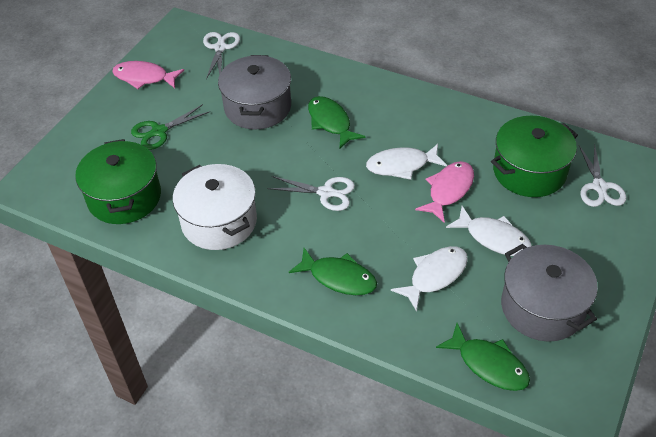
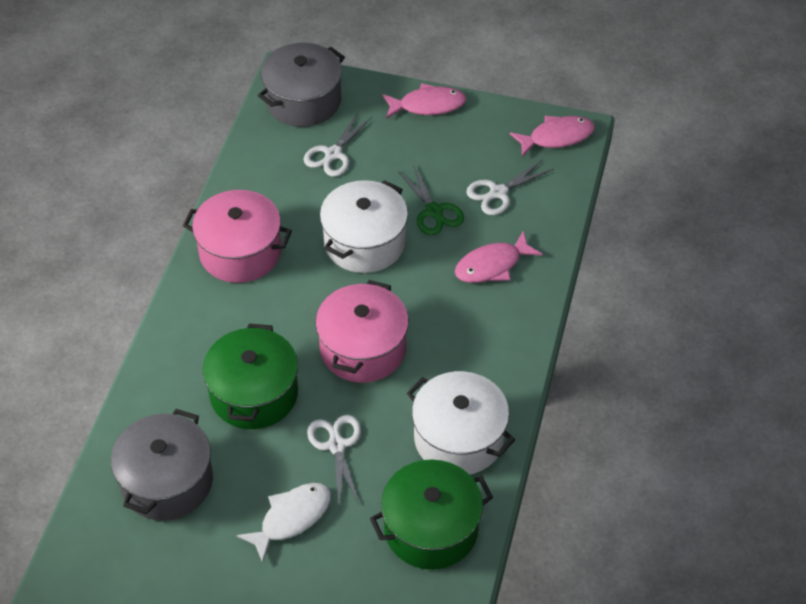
green fish: [289,248,377,295] [308,96,365,148] [436,323,530,391] = 3 -> none = 0
pink fish: [112,61,184,89] [415,161,474,223] = 2 -> [382,83,466,119] [455,231,543,283] [510,116,595,157] = 3
pink pot: none = 0 -> [183,190,292,283] [315,280,409,383] = 2
white fish: [366,144,447,180] [391,246,468,312] [446,206,532,256] = 3 -> [236,483,331,563] = 1
white pot: [173,164,257,250] = 1 -> [320,180,408,273] [407,371,515,475] = 2

